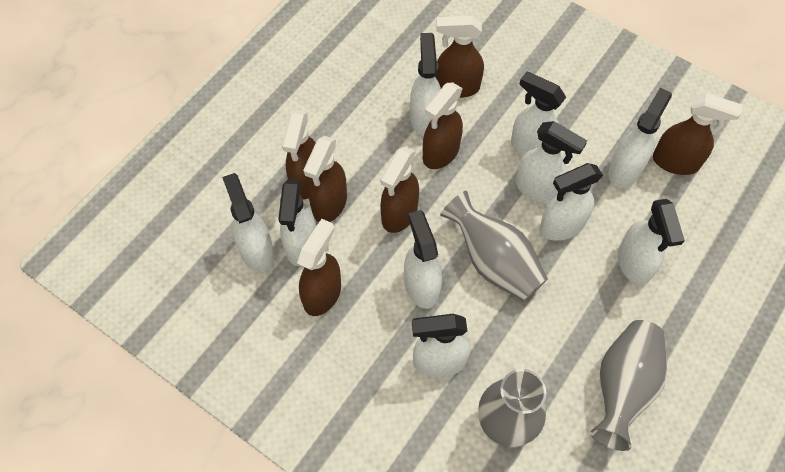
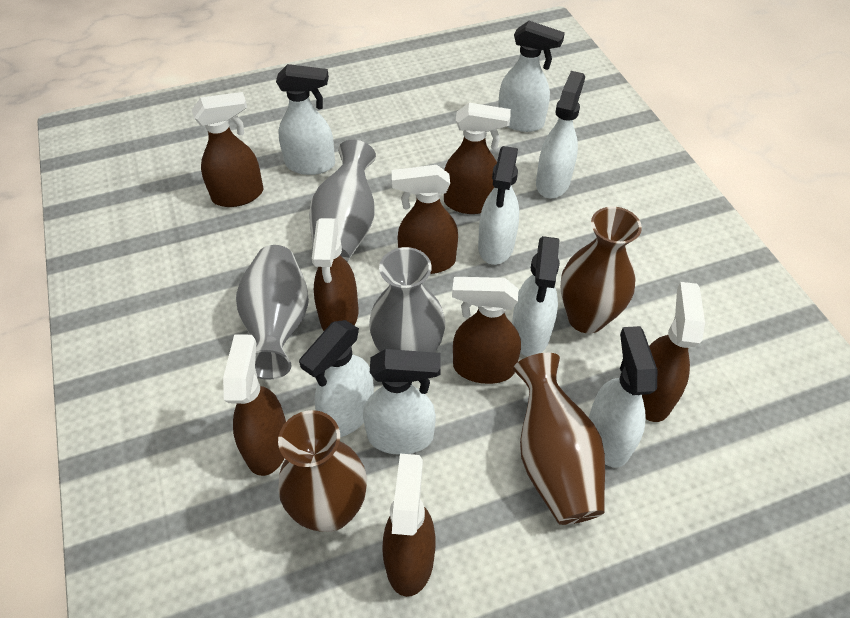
brown spray bottle: [282,111,316,200] [297,219,341,316] [303,136,347,222] [380,146,419,233] [423,83,463,169] [435,16,484,98] [653,93,742,175] = 7 -> [192,92,263,207] [223,334,286,476] [312,218,358,331] [382,454,435,597] [392,165,458,274] [444,103,511,214] [452,277,521,384] [642,282,705,422] = 8
brown vase: none = 0 -> [278,410,367,532] [513,353,605,525] [561,206,642,334] = 3
white spray bottle: [222,173,274,272] [278,179,316,266] [404,210,442,309] [410,33,441,136] [412,314,470,378] [511,72,566,157] [516,121,587,204] [540,163,603,241] [608,88,672,188] [618,199,685,285] = 10 -> [276,64,335,175] [299,320,374,437] [363,349,441,455] [478,146,519,265] [498,21,565,132] [512,236,560,356] [536,71,585,199] [588,326,657,468] = 8

